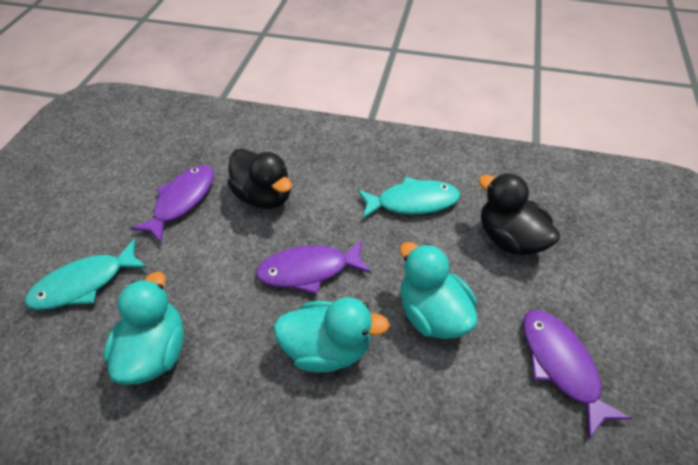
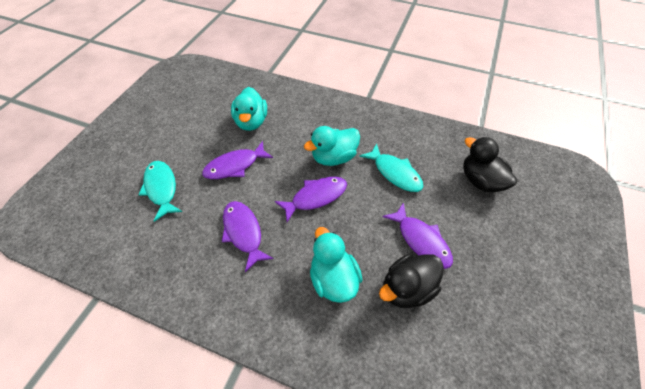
purple fish: [130,165,214,243] [256,240,371,294] [523,310,632,438] = 3 -> [202,141,273,179] [222,201,274,272] [275,177,347,222] [382,202,453,269] = 4

